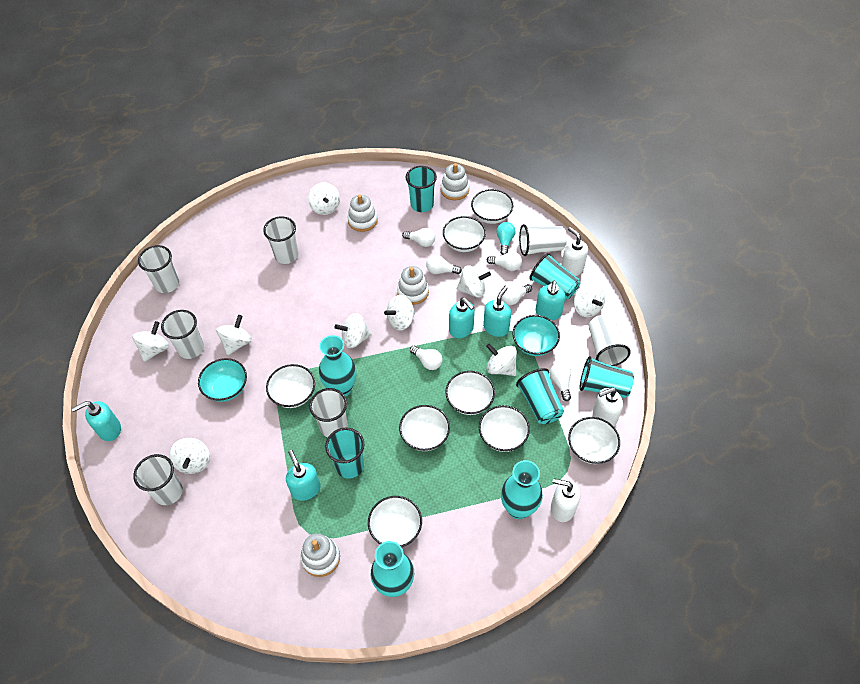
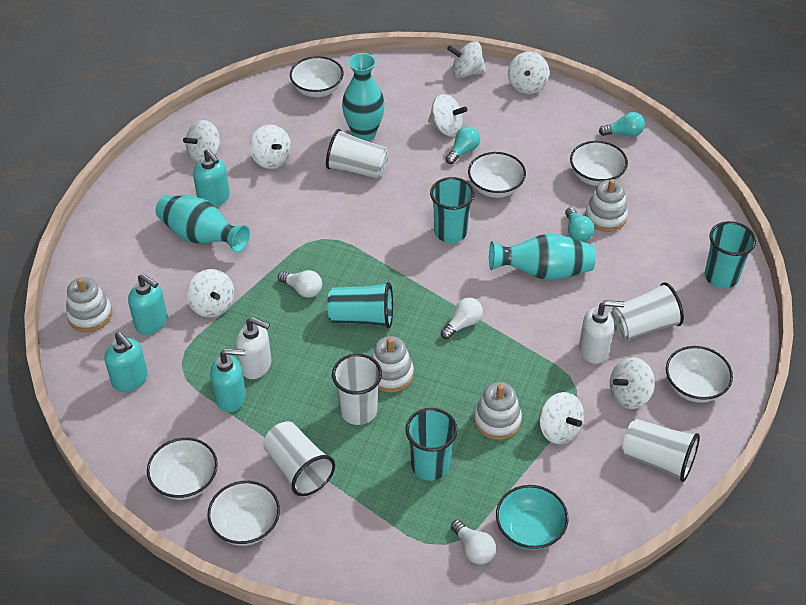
turquoise bowl: [198,358,247,402] [513,315,560,356] = 2 -> [496,485,568,550] = 1
turquoise cup: [325,428,364,479] [406,166,437,212] [516,368,564,424] [530,253,580,300] [579,356,634,398] = 5 -> [327,282,393,328] [405,408,458,481] [430,177,475,243] [705,221,756,289] = 4
turquoise light bulb: [496,222,515,255] = 1 -> [445,126,480,164] [565,207,594,242] [599,112,645,137] = 3
turquoise soap dispenser: [71,401,121,441] [286,450,320,501] [449,298,475,338] [483,286,511,337] [535,281,566,320] = 5 -> [104,332,148,392] [128,274,167,335] [193,149,230,207] [210,348,246,412] = 4
white bowl: [266,364,315,408] [368,496,422,547] [399,405,450,451] [443,216,486,252] [445,371,495,415] [471,189,514,224] [479,405,530,452] [568,417,620,464] = 8 -> [147,438,218,500] [207,481,280,546] [290,56,344,97] [468,152,526,198] [570,141,628,186] [666,346,733,403] = 6
white cup: [133,454,183,505] [138,245,179,293] [161,310,204,359] [263,216,298,264] [309,388,348,438] [519,224,567,256] [589,314,631,366] = 7 -> [263,421,335,496] [326,129,389,179] [332,354,382,425] [611,282,684,340] [622,419,700,482] = 5
white light bulb: [402,228,435,247] [410,346,442,370] [426,255,462,274] [487,252,522,271] [501,284,532,305] [549,362,571,401] = 6 -> [278,270,322,298] [441,297,483,339] [451,520,496,564] = 3
white soap dispenser: [551,478,580,522] [561,227,588,276] [593,387,623,426] = 3 -> [236,317,271,379] [579,300,624,364] = 2
white spinning top: [132,321,169,362] [169,438,210,474] [216,315,252,355] [308,182,340,215] [335,313,372,348] [384,295,415,331] [457,265,491,298] [486,343,517,376] [574,282,605,317] = 9 -> [183,120,221,163] [187,269,234,317] [250,125,291,169] [428,94,468,136] [447,41,486,78] [508,52,549,94] [539,392,584,444] [610,357,655,409] = 8

